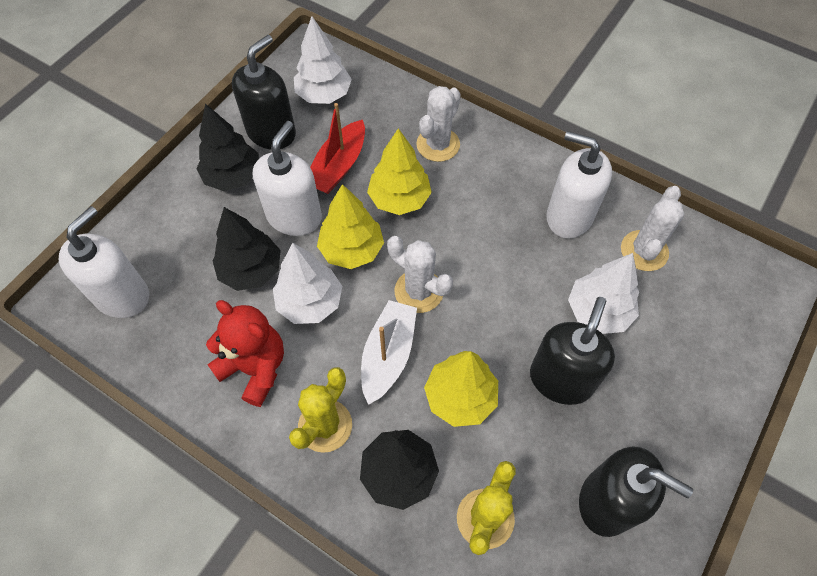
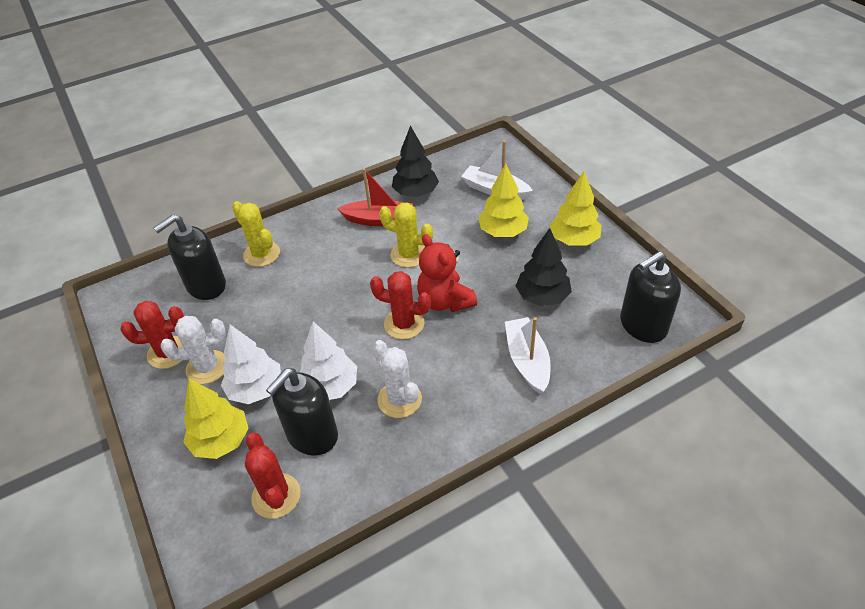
black tree: [196,104,259,191] [212,207,281,291] [360,430,439,510] = 3 -> [392,125,439,197] [516,228,572,306] = 2
red cactus: none = 0 -> [120,301,184,369] [245,433,301,519] [370,271,431,339] = 3
white boat: [361,300,417,405] = 1 -> [461,140,533,200] [505,317,551,394] = 2
white cactus: [387,236,453,313] [416,86,461,162] [621,186,684,271] = 3 -> [161,316,226,384] [373,340,422,418] = 2
white soap dispenser: [59,206,149,318] [253,121,322,236] [546,131,612,238] = 3 -> none = 0
white tree: [273,243,342,324] [294,16,352,104] [568,253,639,334] = 3 -> [221,325,281,404] [300,322,357,400] = 2

